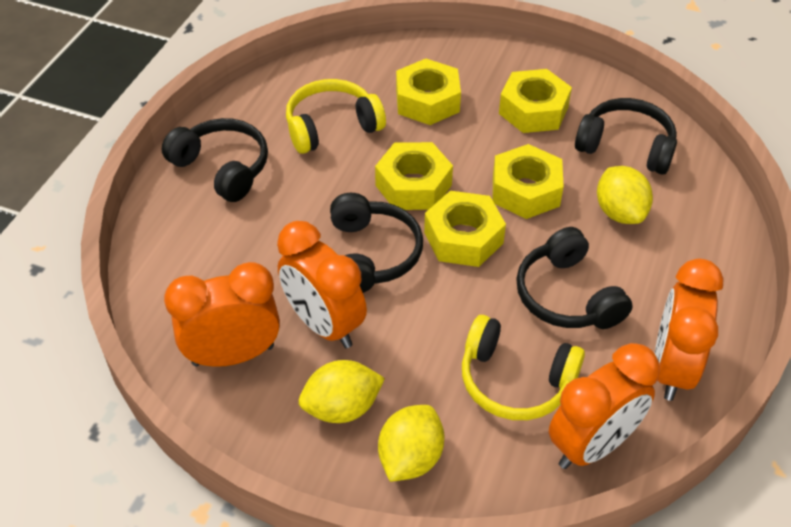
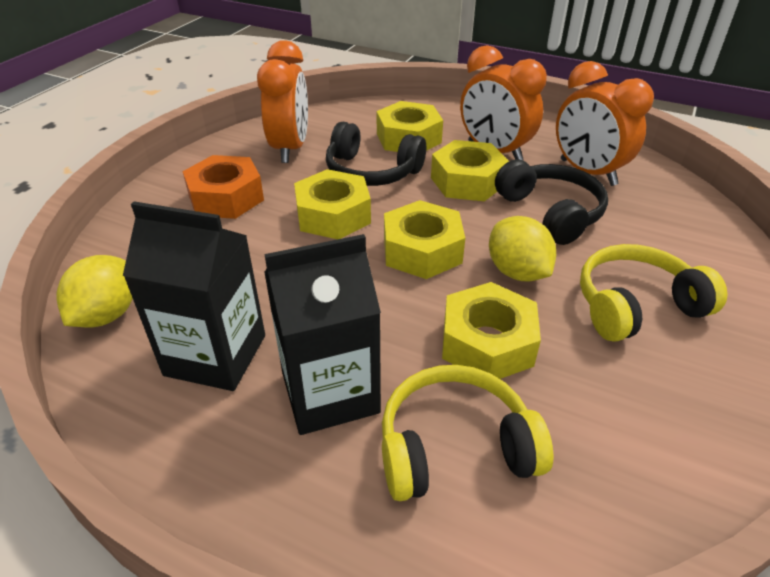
black carton: none = 0 -> [123,201,265,391] [264,234,381,435] = 2
black headphones: [162,118,268,202] [330,193,423,293] [516,227,633,329] [575,98,677,175] = 4 -> [326,122,426,186] [495,159,608,245] = 2
orange clock: [164,262,280,367] [277,221,367,348] [549,343,659,469] [655,259,724,401] = 4 -> [257,40,308,163] [460,45,547,160] [556,61,654,186] = 3
orange nut: none = 0 -> [183,155,264,219] = 1
yellow lemon: [299,360,385,423] [378,405,444,482] [597,166,653,224] = 3 -> [56,255,133,328] [489,216,556,281] = 2

